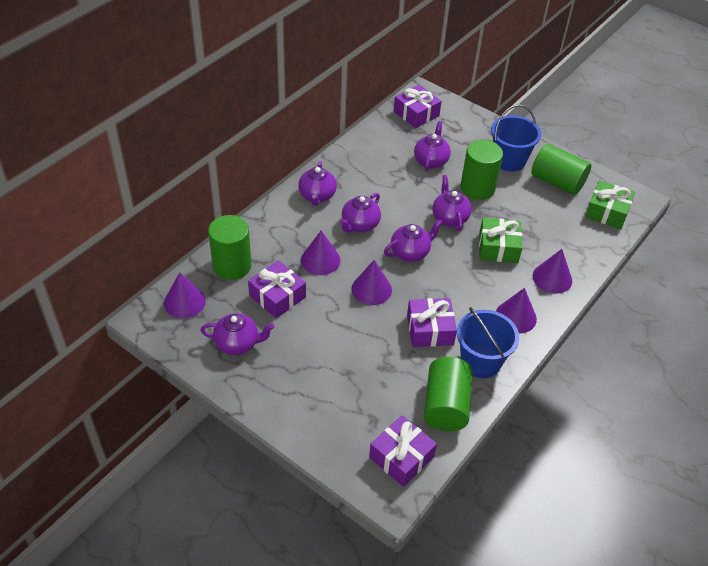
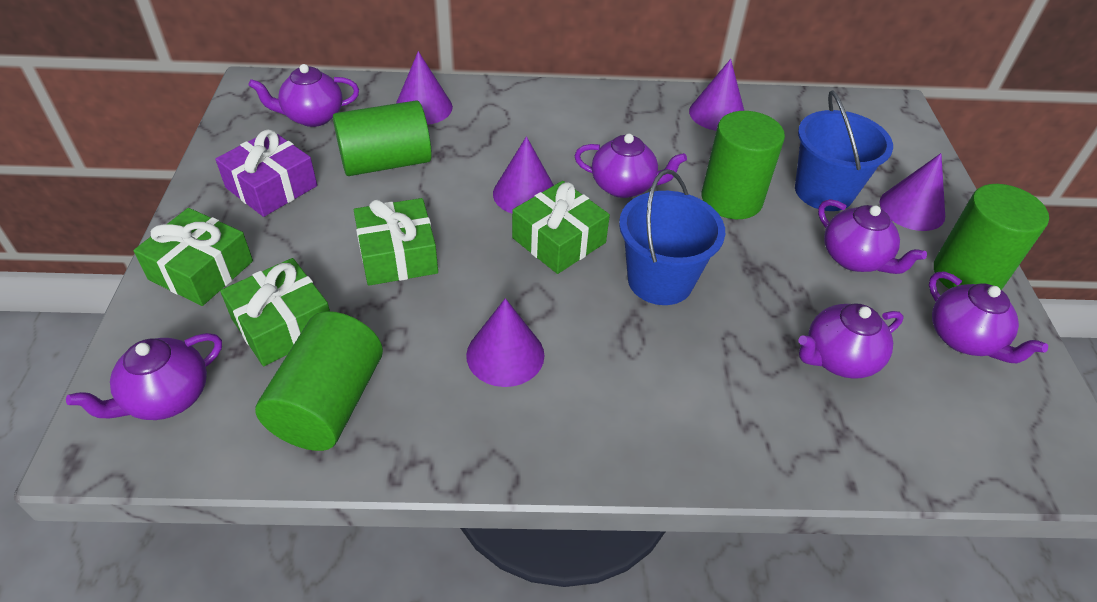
green gift: [479,218,522,263] [585,180,635,229] = 2 -> [133,208,253,306] [220,258,330,366] [354,198,438,286] [512,181,610,274] = 4
purple gift: [248,260,306,318] [369,415,437,487] [394,85,442,128] [407,298,457,347] = 4 -> [215,130,317,217] = 1

